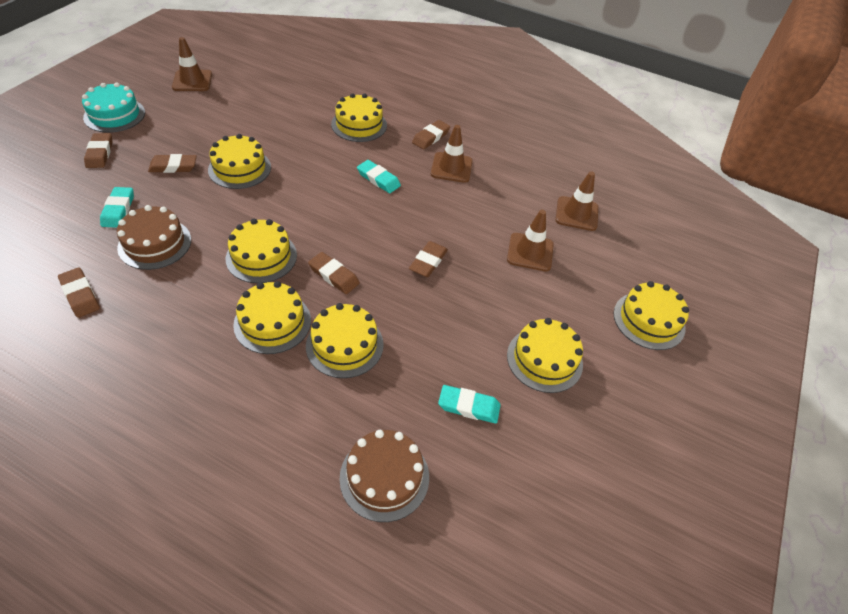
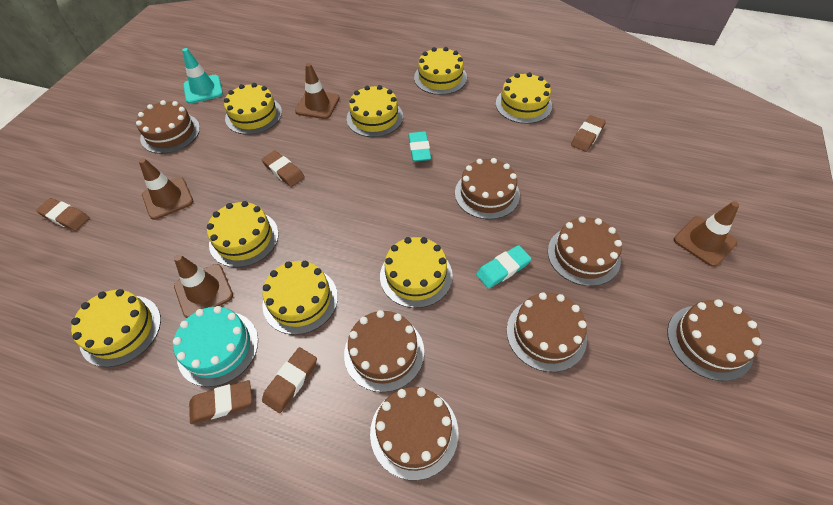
brown cake: [117,205,191,270] [339,430,429,522] = 2 -> [136,100,200,154] [344,310,424,392] [370,387,458,480] [455,158,520,219] [507,292,587,372] [548,216,622,286] [667,299,762,381] = 7
brown eraser: [58,267,100,318] [84,133,113,168] [148,154,197,173] [308,252,360,294] [409,241,448,277] [412,120,450,149] = 6 -> [36,198,90,231] [189,380,252,424] [261,151,305,187] [262,347,317,413] [571,115,606,152] = 5
turquoise eraser: [100,187,134,228] [357,160,401,193] [438,385,501,424] = 3 -> [408,131,431,162] [476,245,532,289] = 2
turquoise traffic cone: none = 0 -> [182,48,223,104] = 1
yellow cake: [208,134,271,189] [226,219,297,283] [233,281,311,354] [306,303,384,378] [331,93,387,142] [507,318,583,393] [614,281,689,350] = 7 -> [71,289,161,367] [207,201,279,268] [224,83,282,135] [262,261,338,335] [347,85,403,137] [380,237,453,308] [414,47,467,95] [496,72,552,124] = 8

